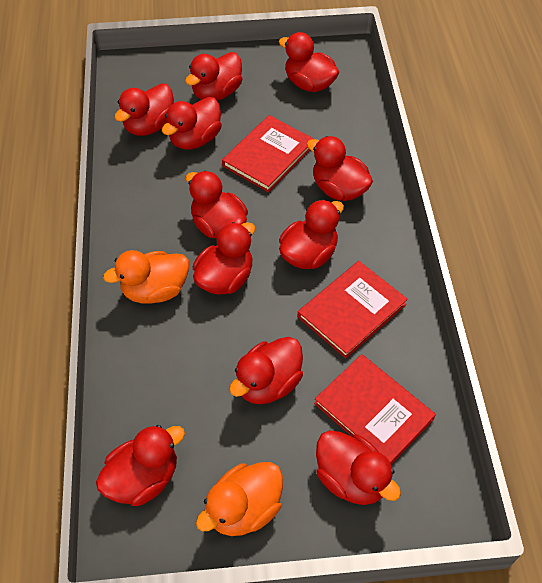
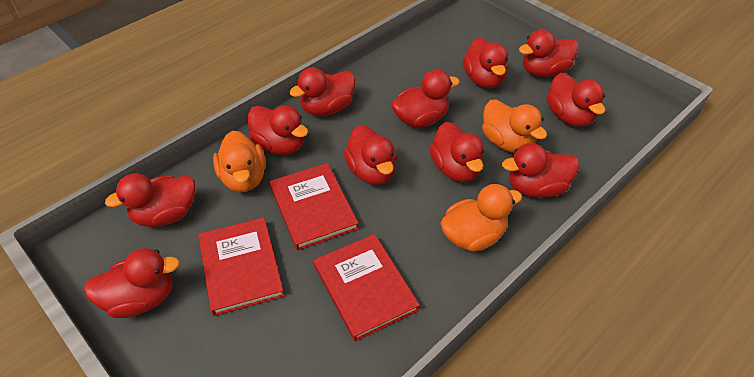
orange duck: [103,250,189,303] [196,462,283,536] = 2 -> [213,131,266,192] [440,184,522,252] [482,100,547,153] = 3

